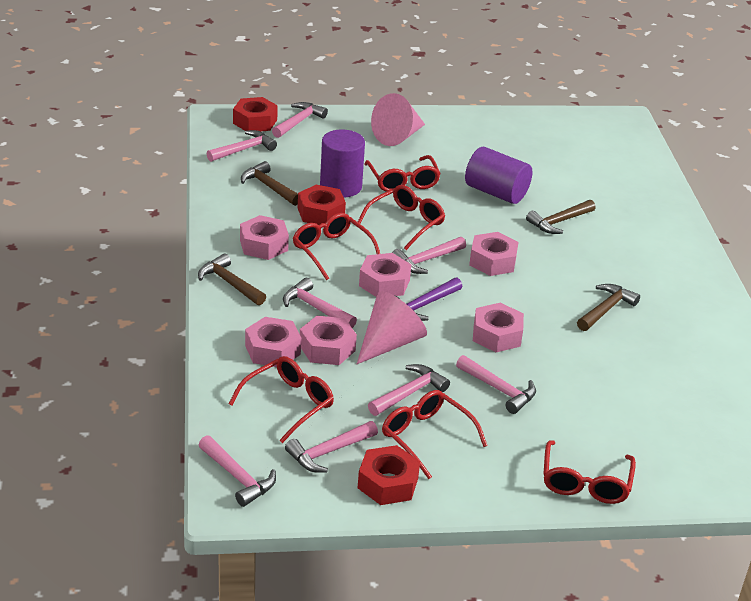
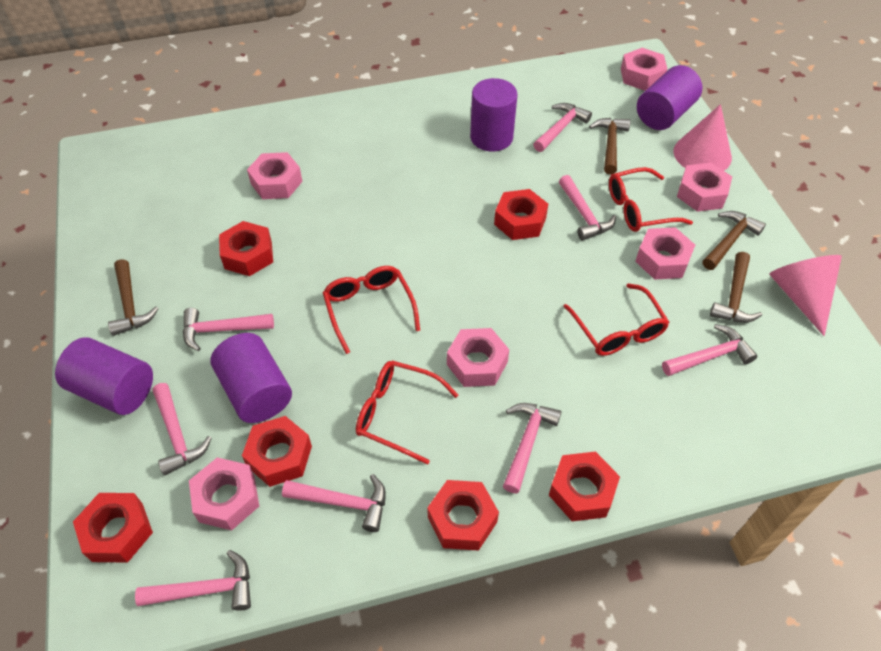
purple cylinder: [320,130,365,198] [465,147,532,204] = 2 -> [55,337,153,415] [211,333,292,423] [470,78,517,152] [637,65,702,130] = 4
purple hammer: [394,277,462,321] = 1 -> none = 0
red glasses: [229,356,334,443] [293,213,380,280] [358,185,445,250] [365,155,441,192] [382,390,488,479] [543,440,636,504] = 6 -> [323,266,420,354] [356,361,458,465] [563,283,669,356] [609,167,693,232] = 4
red nut: [233,97,278,131] [298,185,346,225] [358,445,420,505] = 3 -> [73,493,153,563] [219,221,273,276] [242,416,312,487] [427,480,499,551] [494,189,548,240] [549,452,620,521] = 6

